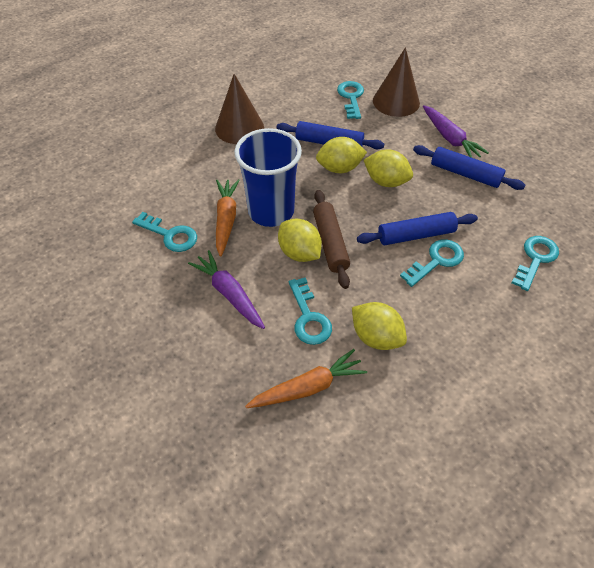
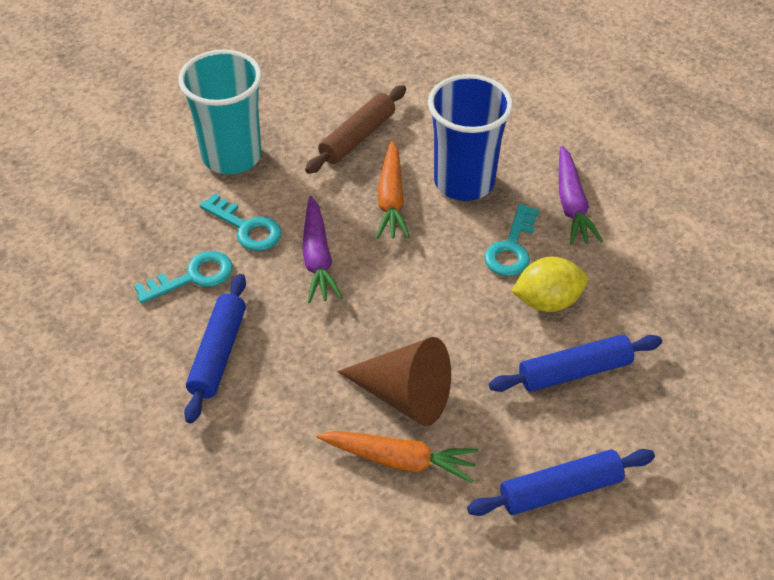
brown cone: [215,74,264,144] [373,47,420,117] = 2 -> [337,337,451,426] = 1
turquoise cup: none = 0 -> [178,50,262,174] = 1
turquoise key: [132,212,197,252] [289,277,332,345] [337,81,364,119] [400,239,464,287] [511,236,559,291] = 5 -> [134,251,233,304] [200,193,282,251] [484,204,539,276] = 3
yellow lemon: [278,219,322,262] [316,137,367,173] [352,302,407,350] [364,149,413,187] = 4 -> [511,257,588,312] = 1

